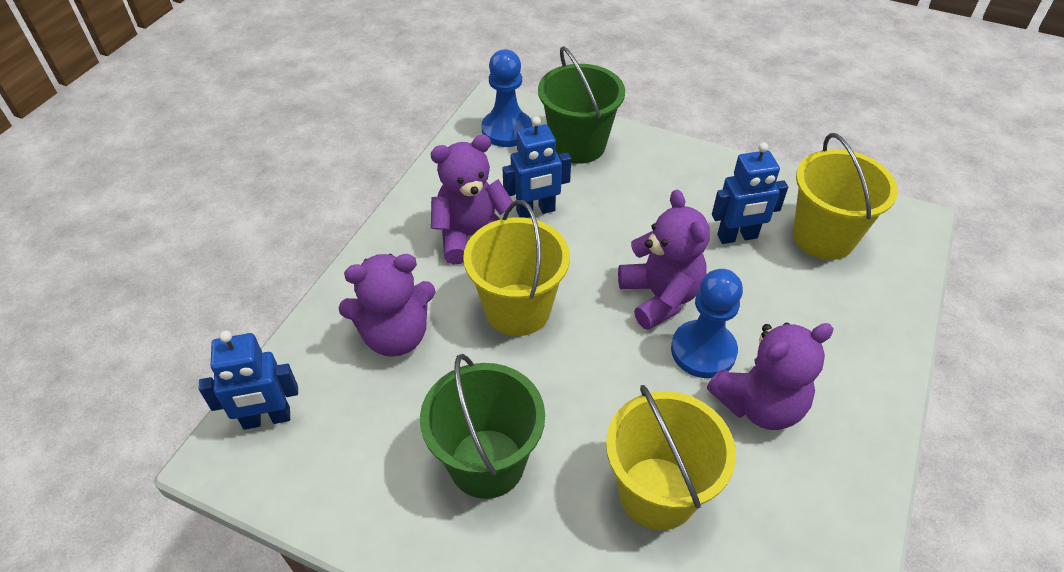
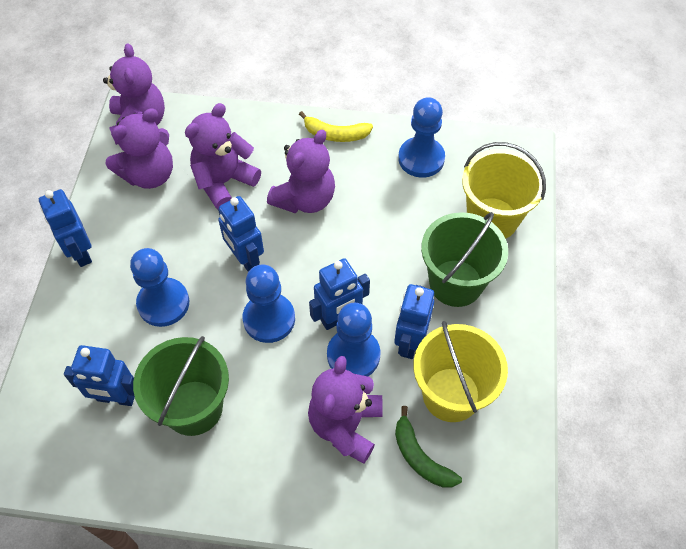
blue pawn: [482,49,532,147] [671,269,743,378] = 2 -> [130,248,189,327] [243,264,295,343] [327,303,380,376] [398,97,445,178] = 4
blue robot: [199,331,298,430] [503,116,571,218] [712,142,788,244] = 3 -> [39,189,92,267] [64,345,135,406] [218,196,264,272] [309,258,370,330] [394,284,434,359] = 5
green banana: none = 0 -> [395,406,462,488] = 1
purple teddy bear: [338,254,435,357] [431,135,513,265] [618,190,710,330] [707,323,834,430] = 4 -> [103,43,165,145] [106,108,173,189] [185,103,261,210] [267,130,335,213] [308,356,383,464] = 5
yellow banana: none = 0 -> [299,111,373,142] = 1
yellow bucket: [463,200,570,336] [606,385,736,530] [793,133,898,260] = 3 -> [413,321,508,422] [462,142,546,239] = 2

